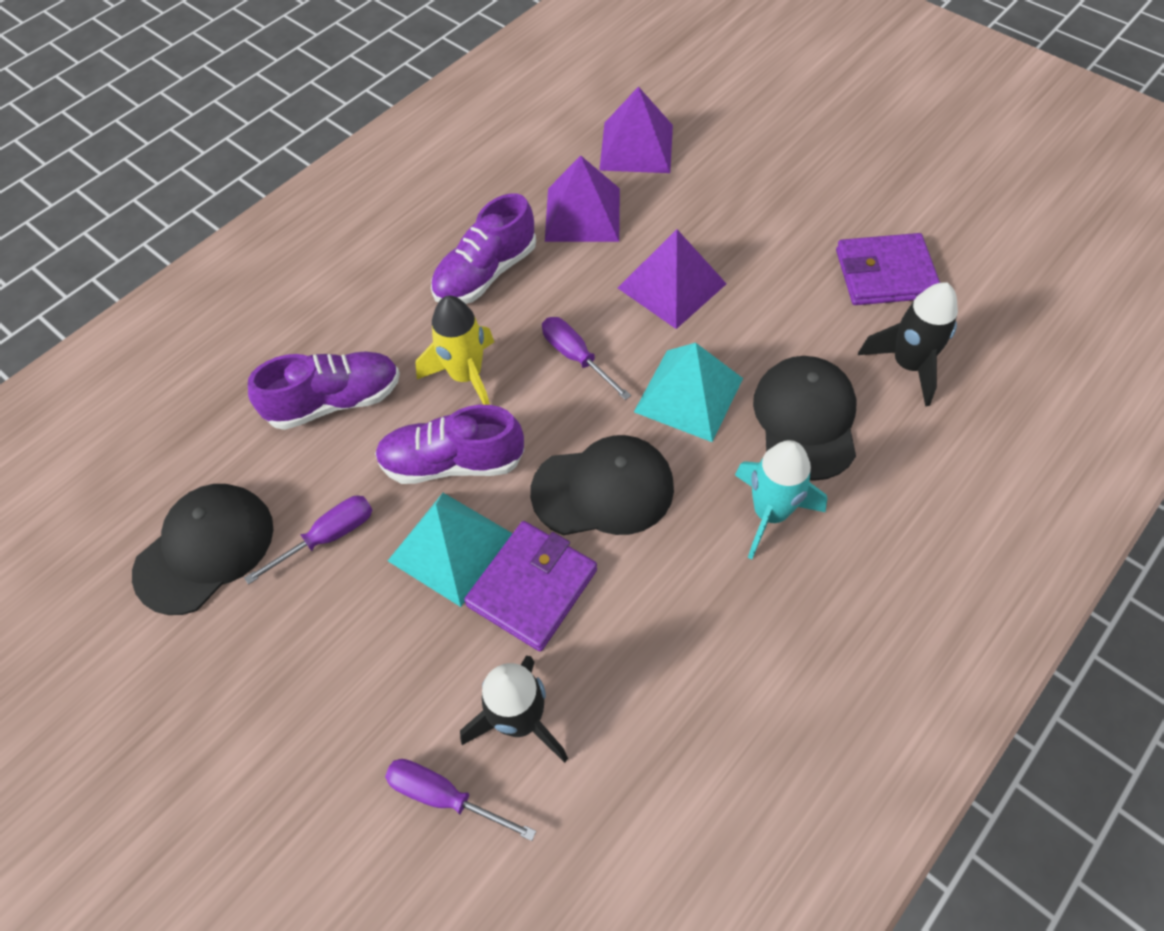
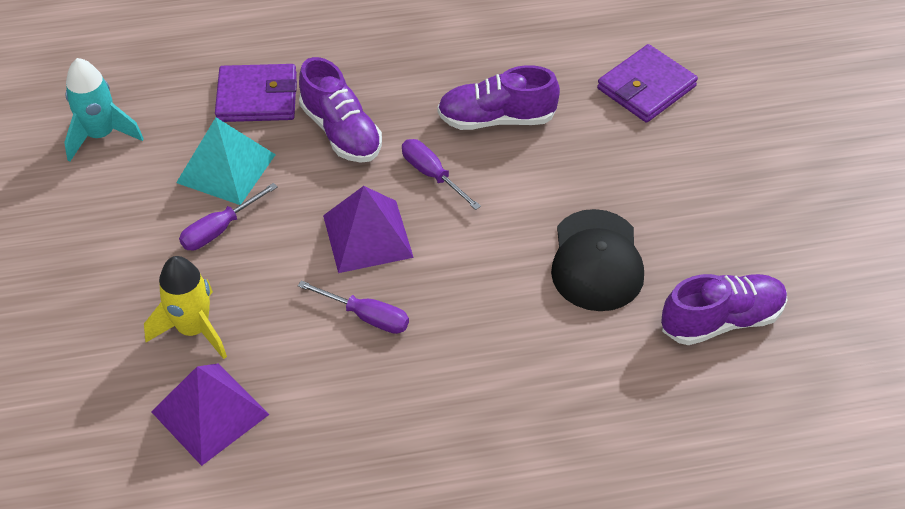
black cap: [132,484,273,615] [530,435,674,535] [753,356,856,481] = 3 -> [551,209,644,311] = 1
black rocket: [460,656,568,763] [858,282,958,407] = 2 -> none = 0
purple pyramid: [545,155,620,242] [599,86,673,173] [618,229,727,329] = 3 -> [151,363,269,466] [323,186,414,273] = 2
turquoise pyramid: [388,493,513,607] [634,343,743,442] = 2 -> [176,117,276,205] = 1

